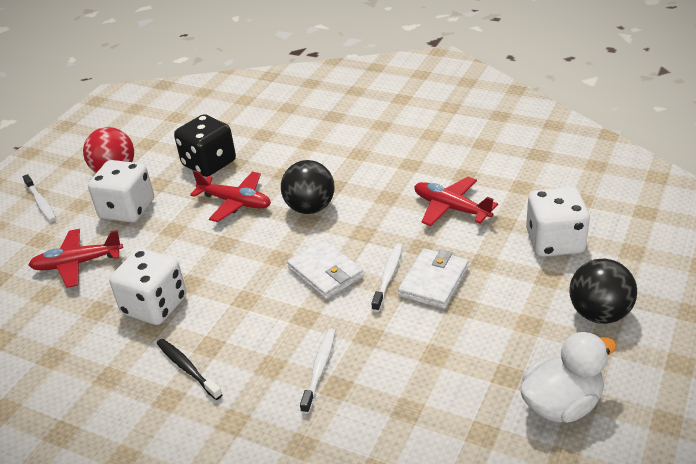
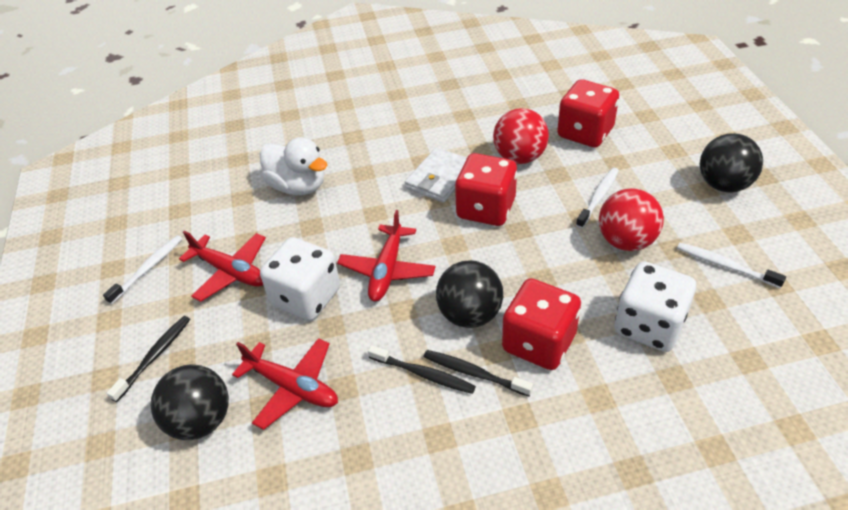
black ball: [281,160,335,214] [569,259,637,324] = 2 -> [151,364,229,440] [436,260,503,328] [700,133,763,192] = 3
black dice: [174,114,236,177] = 1 -> none = 0
black toothbrush: [157,338,223,400] = 1 -> [107,316,190,402] [368,345,476,394] [424,350,533,397] = 3
red ball: [83,127,134,173] = 1 -> [493,108,549,164] [599,188,664,251] = 2
red dice: none = 0 -> [455,153,517,226] [502,278,581,370] [557,79,619,147] = 3
white dice: [88,160,154,223] [109,249,186,325] [526,187,590,257] = 3 -> [260,237,340,321] [614,261,696,352] = 2
white wallet: [287,240,364,299] [398,248,469,309] = 2 -> [405,147,467,203] = 1

